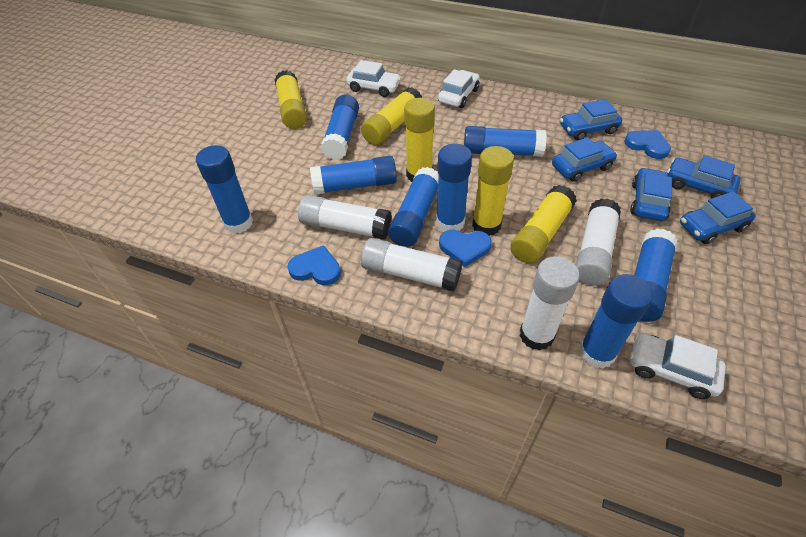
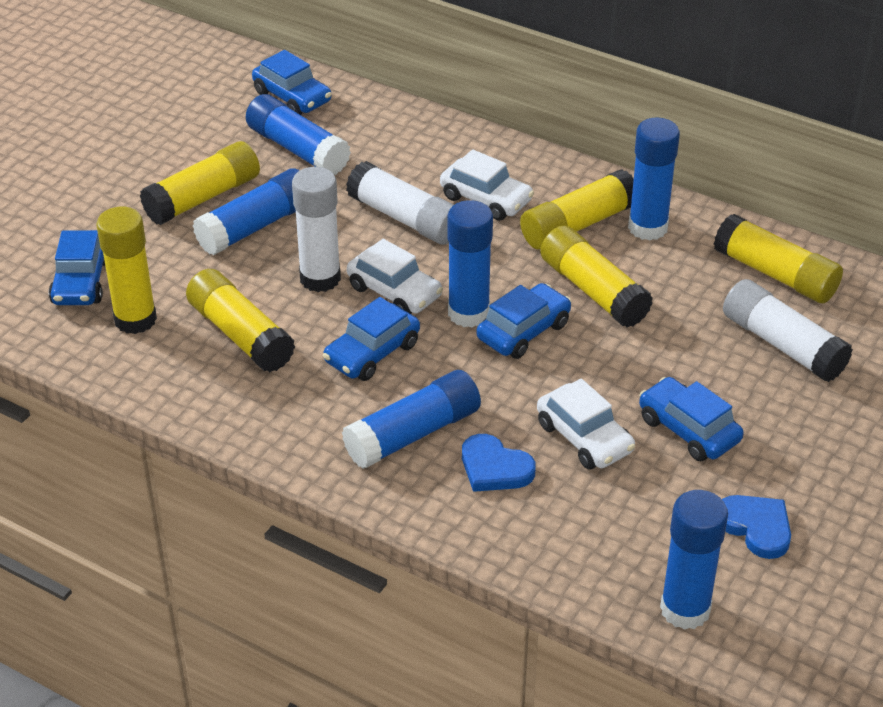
blue glue stick: [196,145,253,234] [310,156,397,195] [321,94,359,160] [388,167,439,247] [436,144,472,232] [464,126,547,157] [579,274,653,369] [634,229,678,322] = 8 -> [192,168,300,255] [246,94,351,175] [342,370,481,469] [447,200,493,328] [628,118,680,241] [660,490,728,630] = 6
blue heart: [287,245,341,285] [439,230,492,267] [624,130,671,159] = 3 -> [462,434,536,492] [722,495,791,559] = 2
white glue stick: [298,195,392,240] [361,238,462,292] [520,256,580,350] [576,198,621,286] = 4 -> [292,167,341,292] [346,161,454,245] [723,279,853,382] = 3
yellow glue stick: [275,70,307,129] [361,87,422,145] [404,98,435,182] [472,146,514,236] [510,185,577,263] = 5 -> [96,206,157,334] [140,141,260,225] [186,269,295,372] [520,169,634,250] [540,226,653,328] [714,214,843,303] = 6

